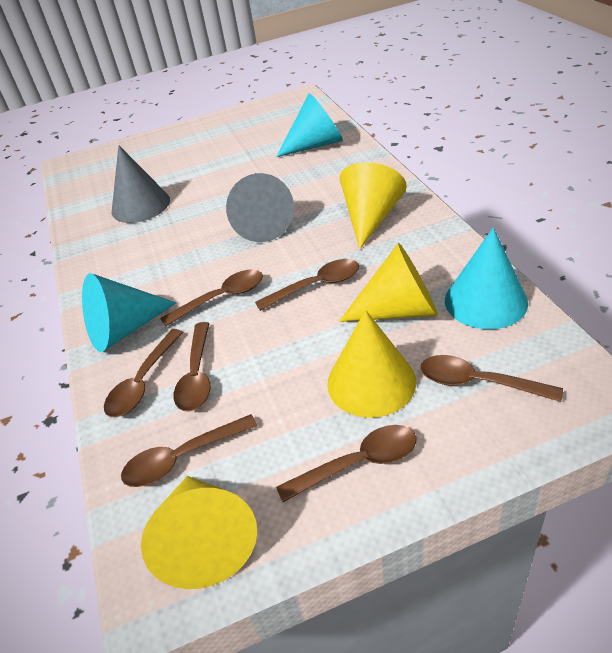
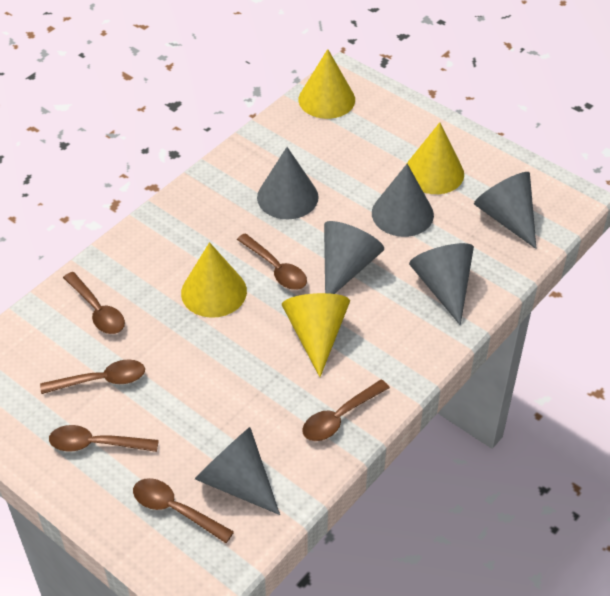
brown spoon: [104,329,184,417] [121,414,258,487] [160,269,263,327] [174,322,211,412] [255,259,359,311] [276,425,417,502] [421,355,563,402] = 7 -> [40,360,145,394] [49,425,159,452] [63,272,125,334] [133,478,234,543] [237,233,307,290] [302,379,390,441] = 6
grey cone: [112,145,170,223] [226,173,294,242] = 2 -> [195,427,280,515] [257,147,319,219] [324,221,384,294] [372,164,434,237] [409,243,474,325] [474,172,537,249] = 6
turquoise cone: [82,273,176,352] [276,93,343,157] [445,227,528,329] = 3 -> none = 0

